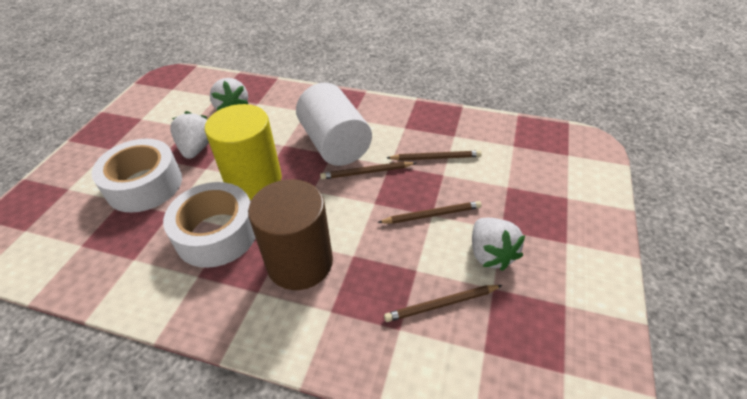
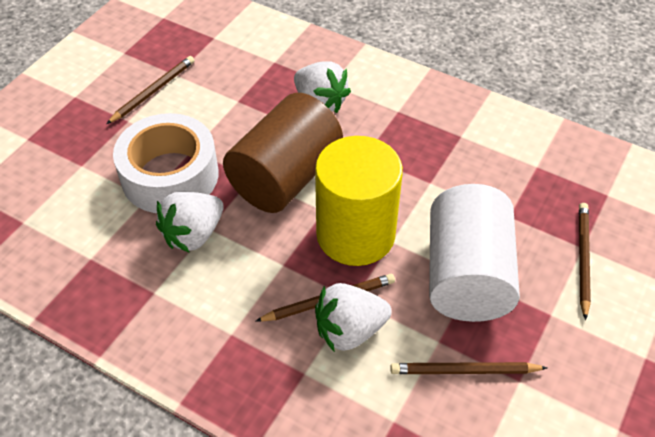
white tape: [91,139,182,213] [163,182,255,268] = 2 -> [113,113,218,213] = 1

